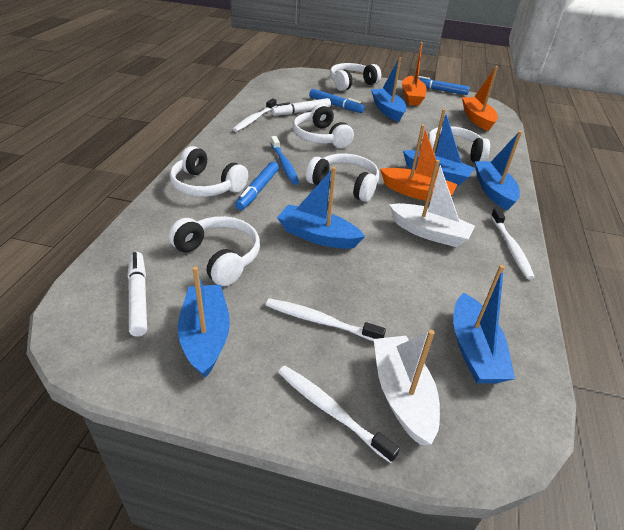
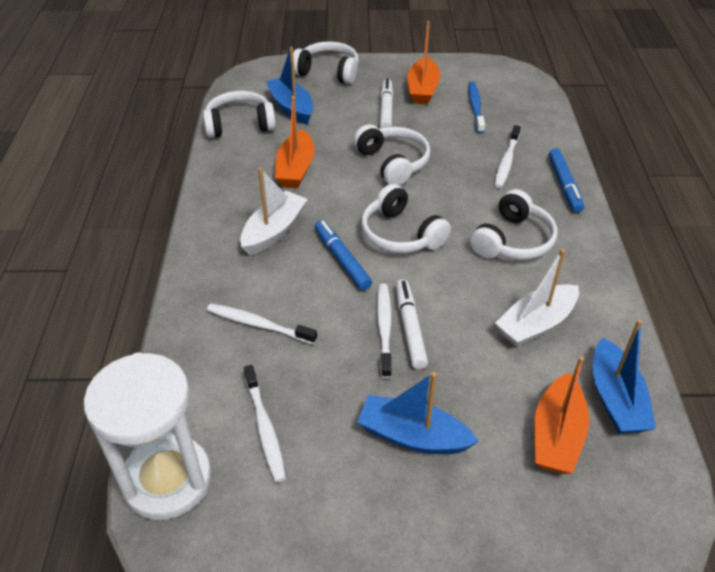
blue boat: [178,267,230,378] [277,167,365,249] [371,57,406,122] [403,109,475,186] [453,265,515,383] [475,131,522,210] = 6 -> [266,47,313,125] [357,372,479,454] [593,319,656,434] = 3
blue marker: [235,162,279,210] [309,89,365,113] [418,76,470,95] = 3 -> [315,220,372,290] [549,148,584,213] = 2
white headphones: [169,216,260,286] [170,146,248,197] [293,104,354,148] [306,153,379,202] [330,63,381,91] [428,126,490,163] = 6 -> [203,91,276,138] [293,41,359,84] [354,124,431,186] [361,184,451,253] [470,189,557,260] = 5
white hourglass: none = 0 -> [84,352,212,520] = 1

